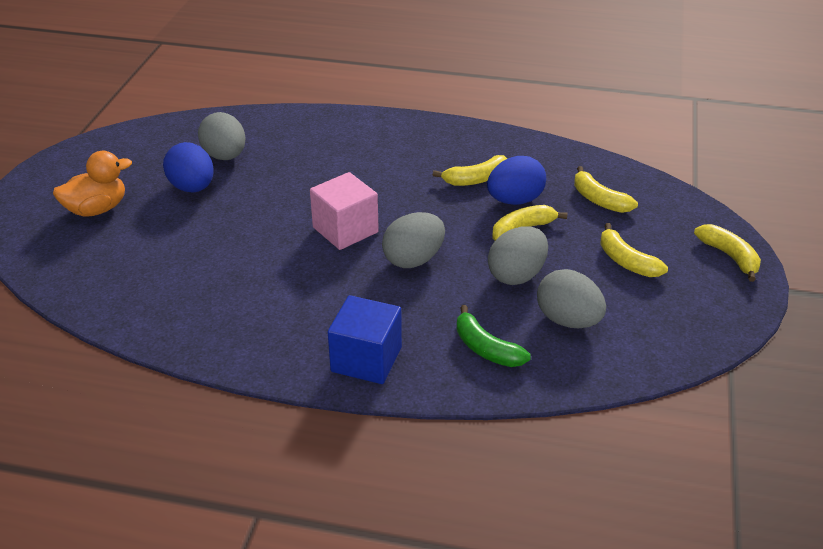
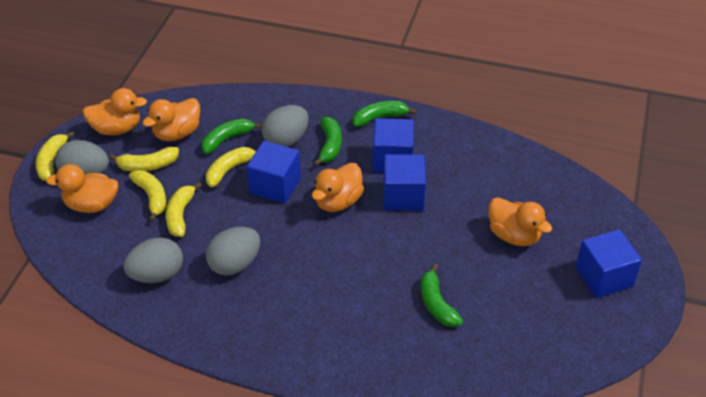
blue cube: [328,295,402,384] = 1 -> [247,141,301,204] [373,118,414,173] [383,154,426,211] [575,229,642,298] = 4
blue egg: [163,142,214,193] [487,156,546,205] = 2 -> none = 0
green banana: [456,305,531,367] = 1 -> [201,118,262,154] [313,117,342,166] [353,101,416,127] [421,264,463,327] = 4
orange duck: [53,151,132,217] = 1 -> [46,164,119,213] [82,88,147,135] [142,98,200,141] [312,163,364,212] [488,197,552,246] = 5
pink cube: [310,172,379,250] = 1 -> none = 0

